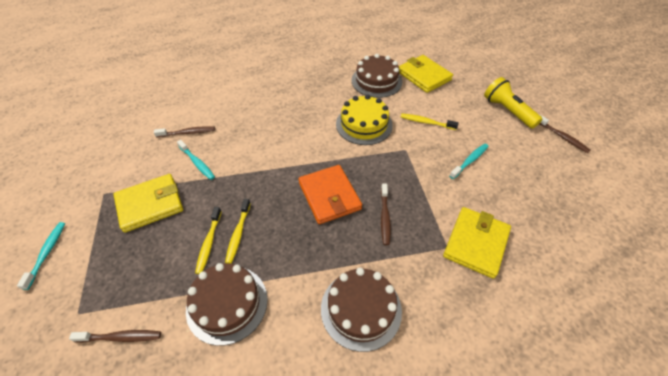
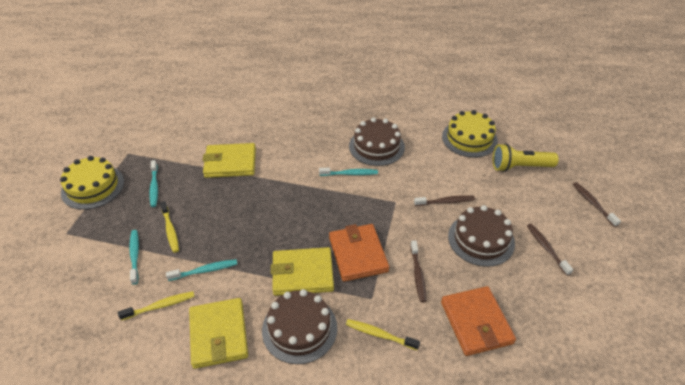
orange wallet: [299,165,362,224] = 1 -> [329,224,389,282] [441,286,516,356] = 2
turquoise toothbrush: [17,222,65,290] [177,140,215,180] [449,144,488,179] = 3 -> [129,230,139,285] [149,160,158,207] [166,259,237,281] [319,168,378,176] = 4
yellow cake: [336,95,393,145] = 1 -> [60,156,124,210] [442,110,498,157] = 2

